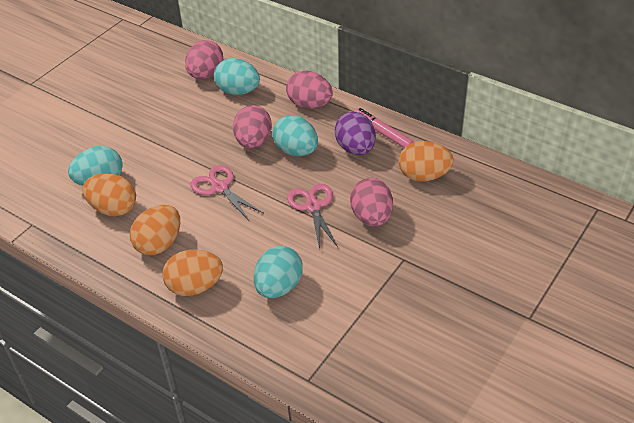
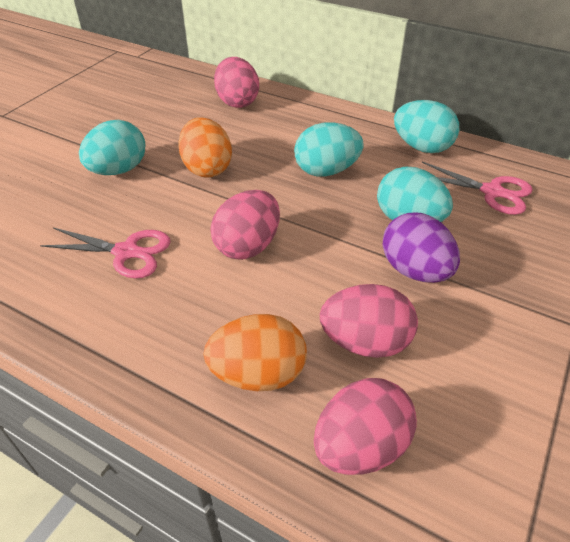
orange egg: [83,173,136,216] [130,205,180,255] [162,250,223,296] [399,141,454,182] = 4 -> [178,117,232,178] [203,314,307,391] = 2
pink marker: [354,108,414,148] = 1 -> none = 0

